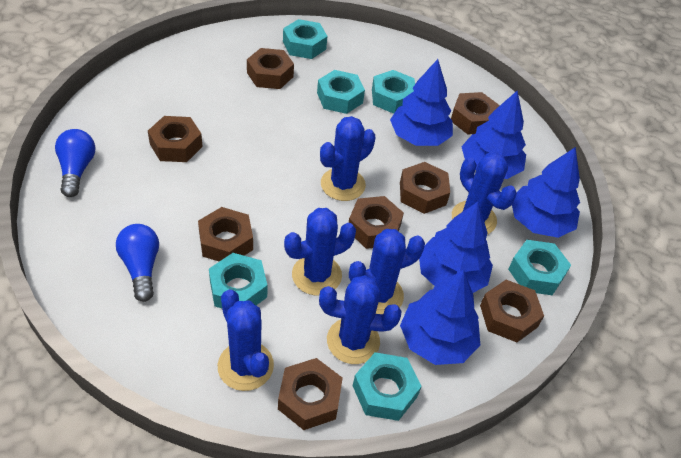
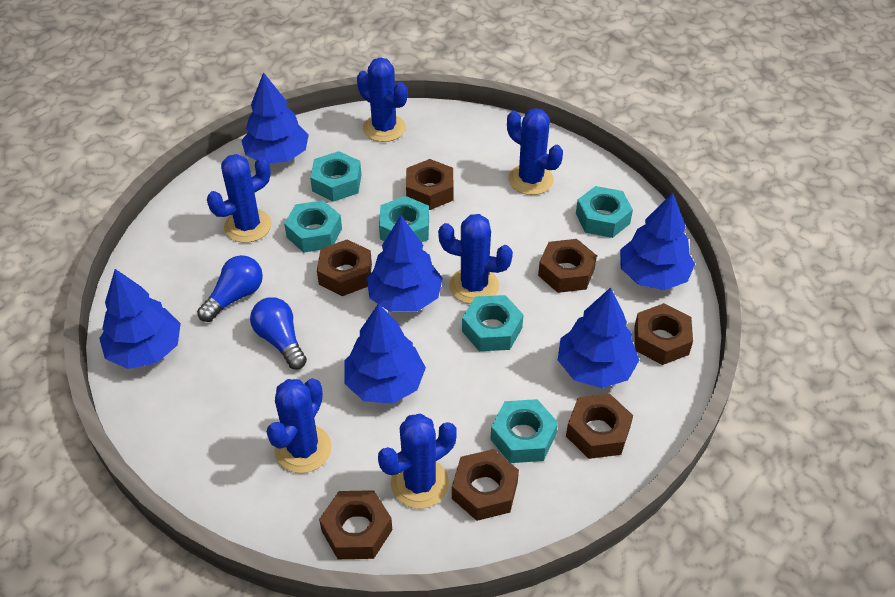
blue tree: [390,59,453,146] [400,270,480,365] [419,202,493,293] [461,91,526,179] [512,147,580,238] = 5 -> [99,269,181,369] [241,72,309,163] [345,303,426,404] [366,216,443,312] [558,287,639,388] [620,193,695,290] = 6
brown nut: [148,116,203,162] [198,207,253,262] [247,48,294,89] [278,358,343,430] [349,196,404,249] [400,162,450,214] [451,92,500,135] [480,280,544,342] = 8 -> [317,239,372,296] [319,490,392,559] [406,159,453,210] [452,449,519,521] [538,239,597,293] [566,394,633,459] [634,303,693,365] = 7

